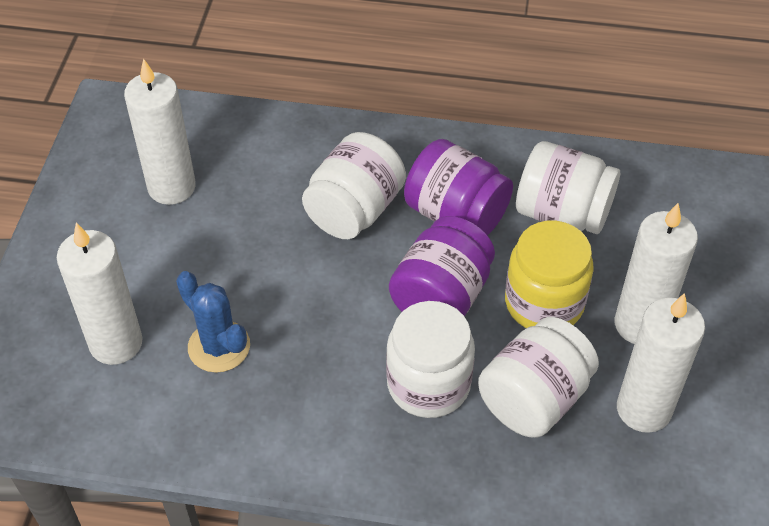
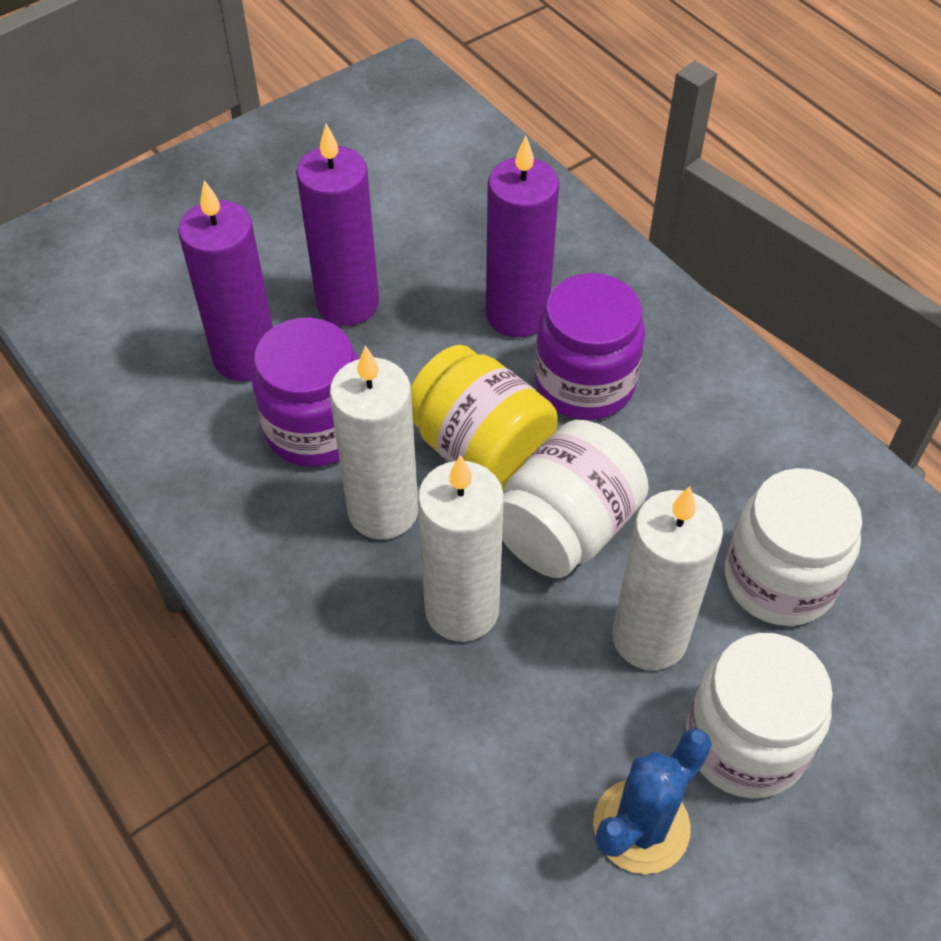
purple candle: none = 0 -> [178,180,273,381] [296,124,379,326] [486,136,559,338] = 3
white candle: [57,223,143,365] [124,59,196,205] [615,203,698,344] [617,293,705,433] = 4 -> [330,345,418,540] [418,455,504,642] [613,486,723,670] = 3
white jar: [302,132,406,239] [386,301,475,418] [478,317,599,437] [516,141,620,234] = 4 -> [502,420,649,578] [686,633,833,798] [725,468,862,626] = 3

